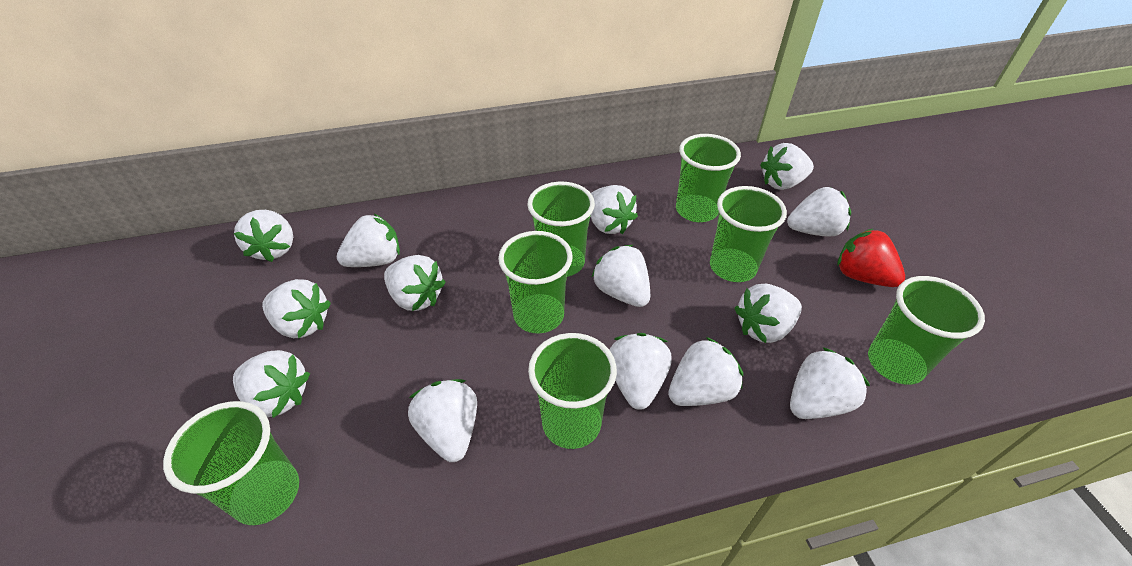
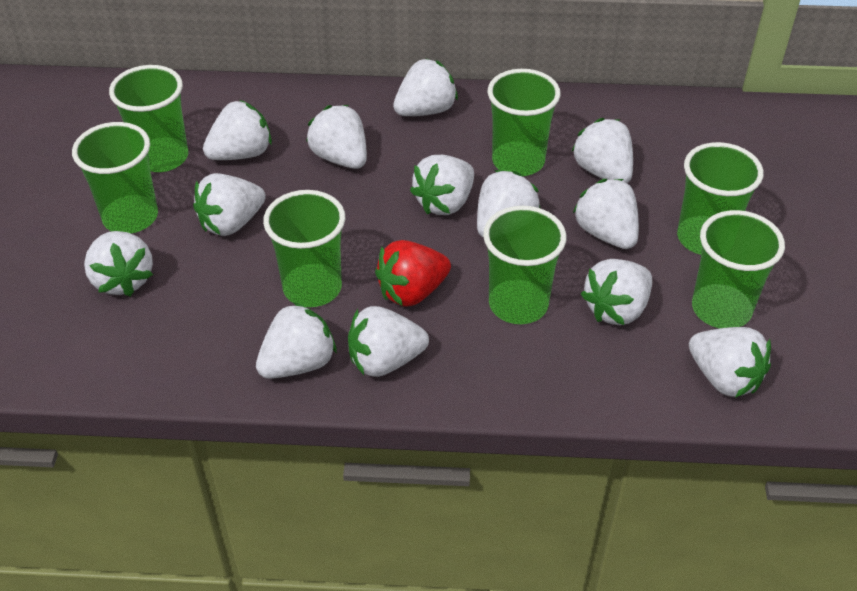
white strawberry: [233,350,310,418] [234,210,293,262] [262,279,331,338] [337,214,400,267] [384,255,446,311] [408,379,477,462] [590,185,638,234] [592,245,650,307] [609,333,672,410] [668,337,743,406] [735,284,802,343] [760,143,814,190] [787,187,851,236] [790,347,870,419] = 14 -> [84,231,153,296] [193,173,266,236] [203,100,272,160] [256,302,337,379] [306,105,367,169] [348,306,429,377] [393,58,458,116] [410,155,474,215] [477,170,540,238] [571,118,633,183] [573,179,639,249] [581,259,652,325] [689,327,771,398] = 13

